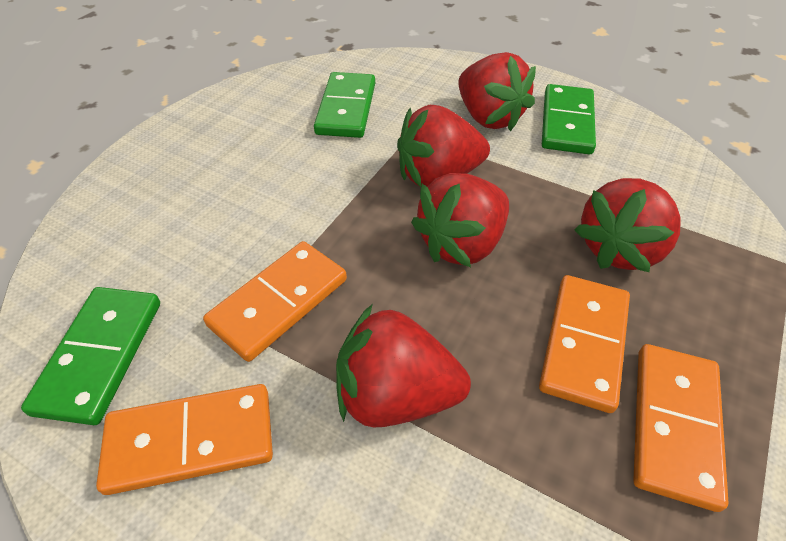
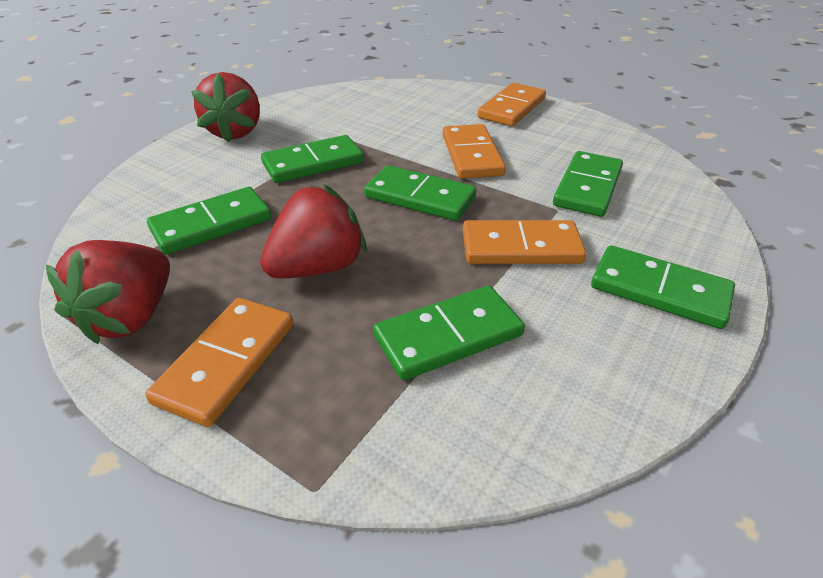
green domino: [21,287,160,425] [314,72,375,138] [542,84,596,154] = 3 -> [147,187,271,255] [261,135,364,183] [364,165,476,221] [373,286,525,380] [553,151,623,217] [591,245,735,329] = 6
red strawberry: [336,304,471,427] [397,105,490,187] [411,173,509,267] [458,52,536,131] [574,178,681,273] = 5 -> [46,240,170,344] [191,72,260,142] [260,184,367,279] = 3

